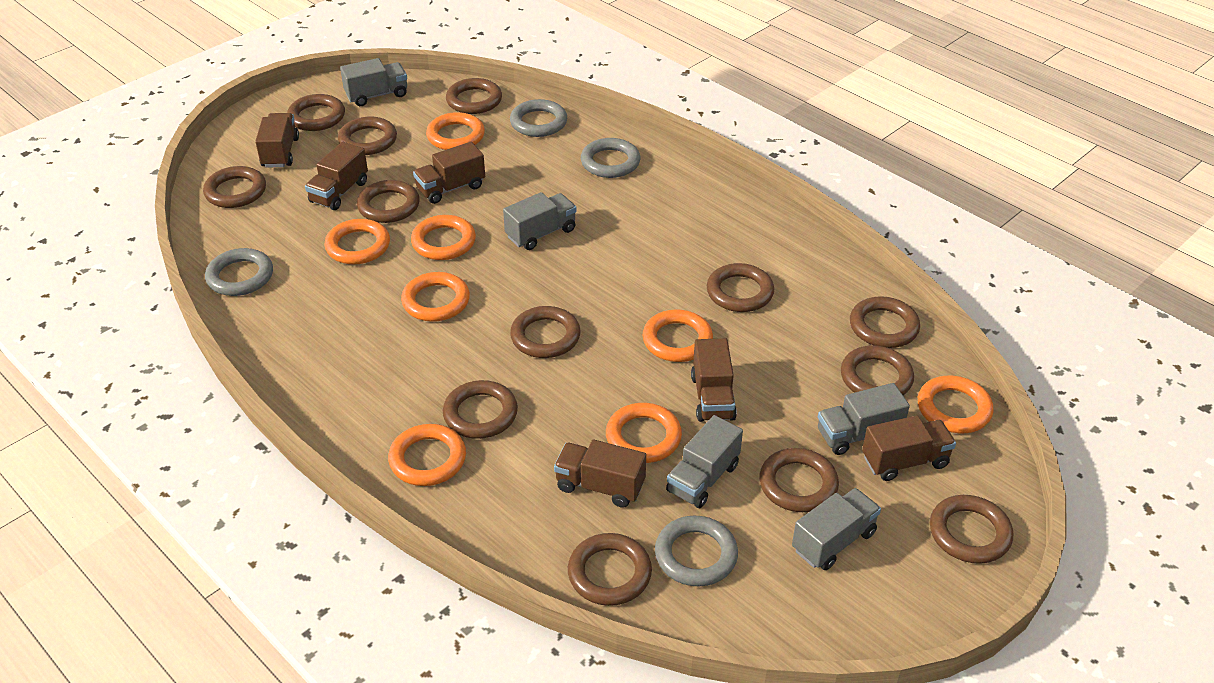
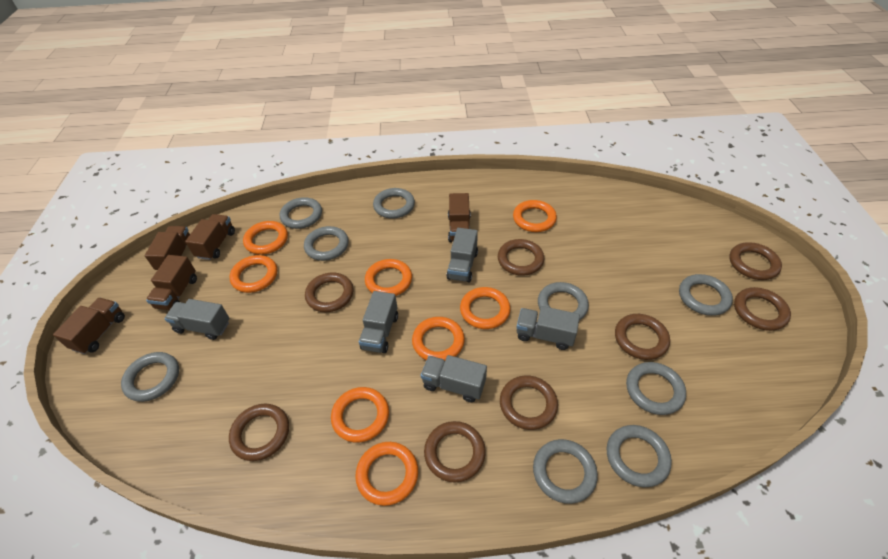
brown ring: [203,166,266,208] [287,94,345,131] [338,117,397,155] [357,180,420,223] [443,380,518,439] [446,78,502,114] [510,306,581,358] [568,533,652,606] [707,263,774,312] [759,448,839,512] [841,345,914,395] [850,296,920,348] [930,495,1013,564] = 13 -> [229,404,289,461] [305,272,354,312] [424,421,486,482] [498,239,544,276] [500,375,558,430] [615,314,670,360] [729,242,782,280] [734,287,791,331] = 8
brown truck: [255,113,299,168] [305,142,368,210] [413,142,485,204] [554,439,646,508] [691,338,737,422] [862,415,956,481] = 6 -> [53,298,125,354] [145,226,190,270] [146,255,197,310] [185,214,235,260] [448,193,471,242] = 5
grey ring: [205,248,273,296] [510,99,567,137] [581,138,640,178] [655,516,738,586] = 4 -> [121,352,179,402] [280,197,322,229] [304,226,349,261] [373,188,415,219] [533,439,598,504] [538,282,589,321] [607,425,672,487] [626,362,686,415] [679,274,733,316] = 9

